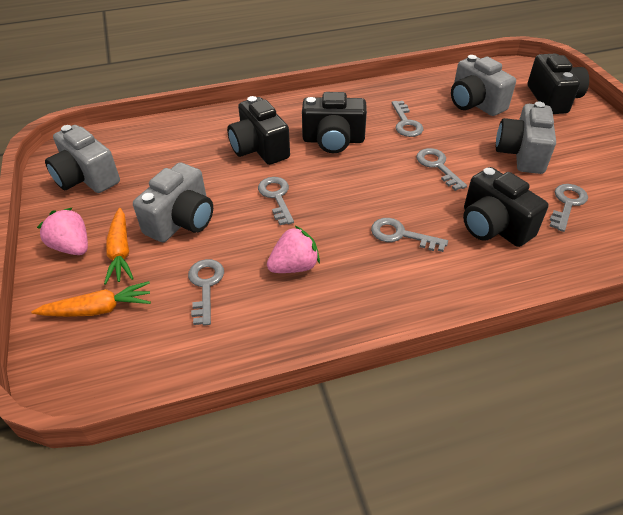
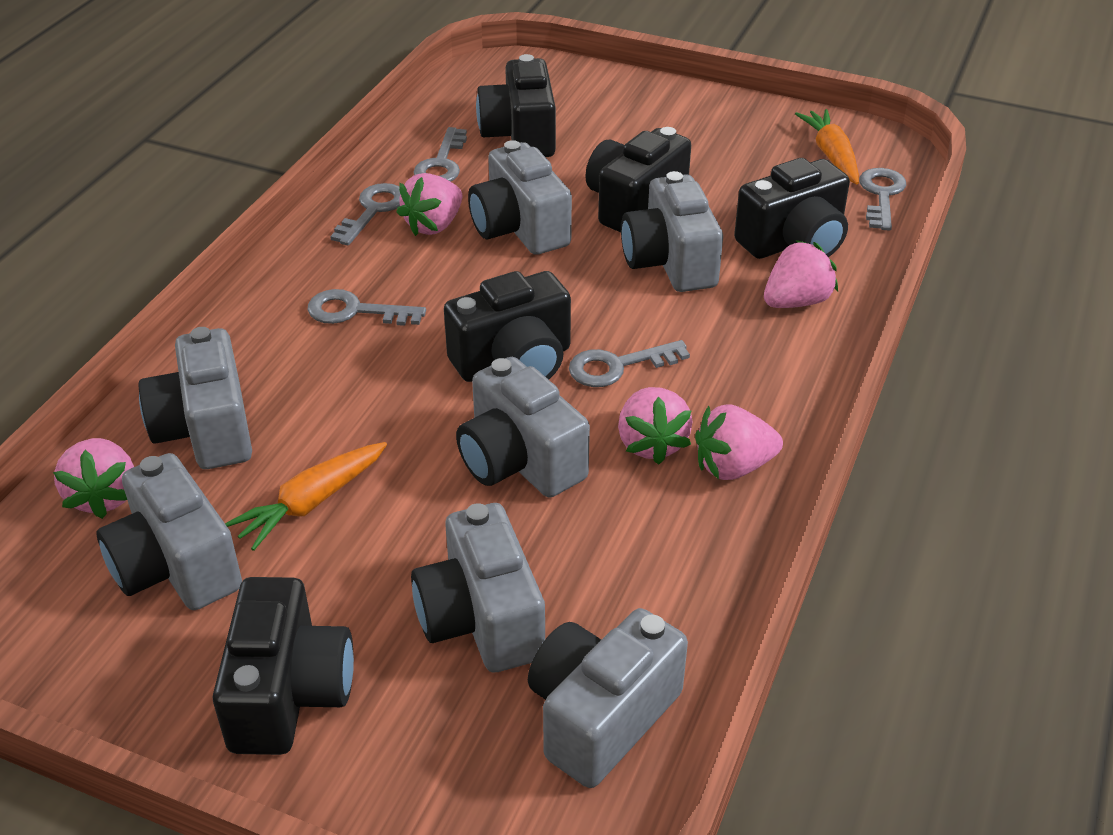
black camera: [227,96,290,165] [302,92,367,153] [463,167,549,247] [528,53,589,114] = 4 -> [213,577,354,755] [444,271,571,382] [476,54,556,157] [585,127,691,232] [734,158,850,259] = 5
grey camera: [45,125,120,193] [133,162,213,242] [451,55,516,116] [496,102,556,174] = 4 -> [97,453,242,610] [139,327,252,469] [411,503,545,672] [456,357,590,498] [468,140,572,255] [528,608,688,788] [621,171,723,292] = 7
grey key: [188,259,224,326] [258,177,294,225] [371,218,448,252] [392,101,423,137] [416,148,467,191] [549,184,588,232] = 6 -> [307,289,426,326] [330,183,400,246] [413,127,467,182] [569,340,690,387] [859,168,906,231] = 5
pink strawberry: [37,208,88,255] [267,226,320,273] = 2 -> [53,438,134,519] [397,173,462,236] [618,387,693,465] [695,404,783,480] [764,240,838,308] = 5

